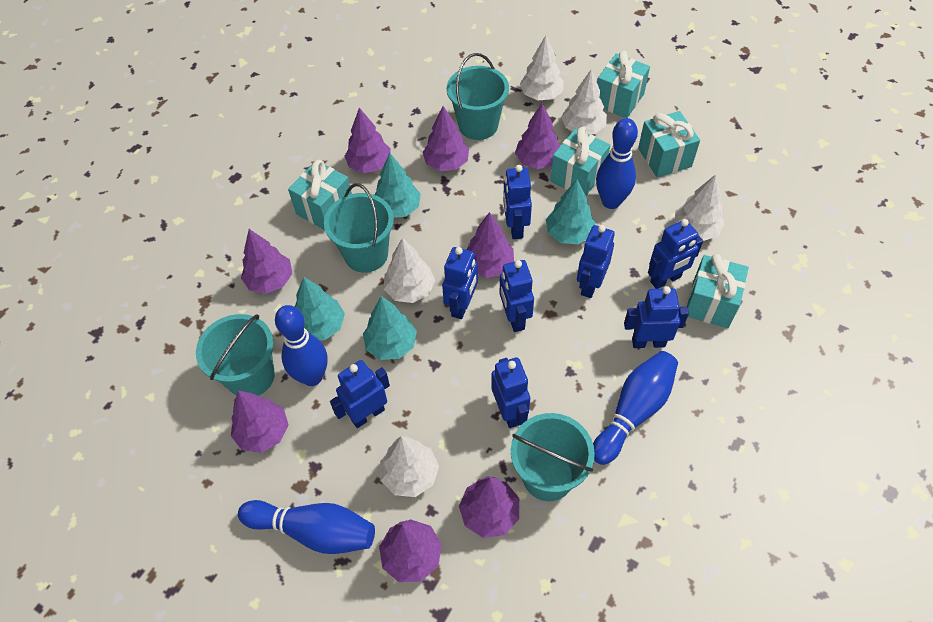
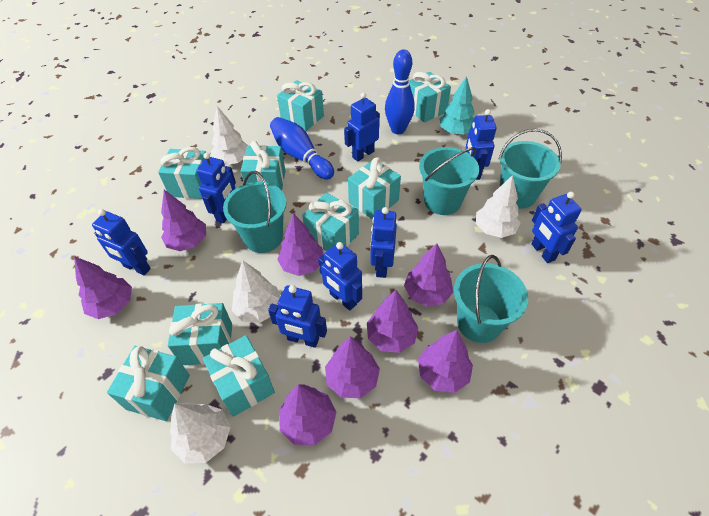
blue bowling pin: [238,500,375,554] [275,305,328,386] [593,351,678,465] [596,118,638,209] = 4 -> [270,117,334,180] [385,50,415,134] = 2
turquoise gift: [288,160,352,230] [550,127,610,196] [597,51,650,118] [638,111,700,177] [687,254,749,328] = 5 -> [107,346,190,421] [158,147,206,199] [168,303,232,365] [203,335,275,417] [241,141,285,190] [277,80,324,131] [302,193,359,251] [348,157,401,220] [409,72,451,123] = 9
turquoise tree: [295,277,345,340] [363,296,417,360] [374,153,421,218] [546,179,596,244] = 4 -> [439,76,475,135] = 1
white tree: [380,436,439,497] [384,238,435,303] [520,35,564,101] [561,69,607,134] [674,174,725,241] = 5 -> [170,402,231,463] [210,106,248,165] [232,260,281,323] [476,175,521,238] = 4

